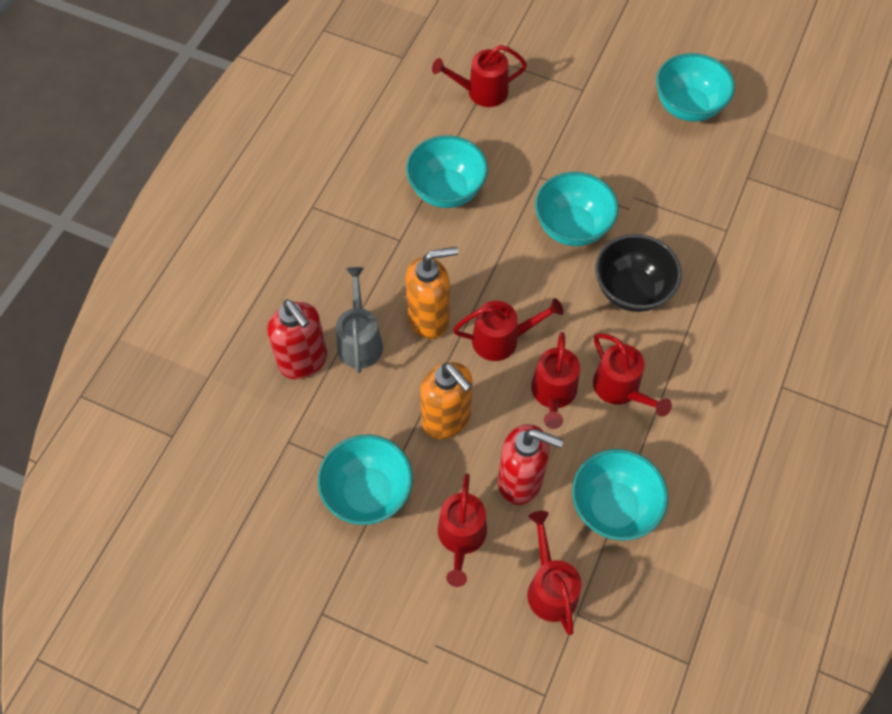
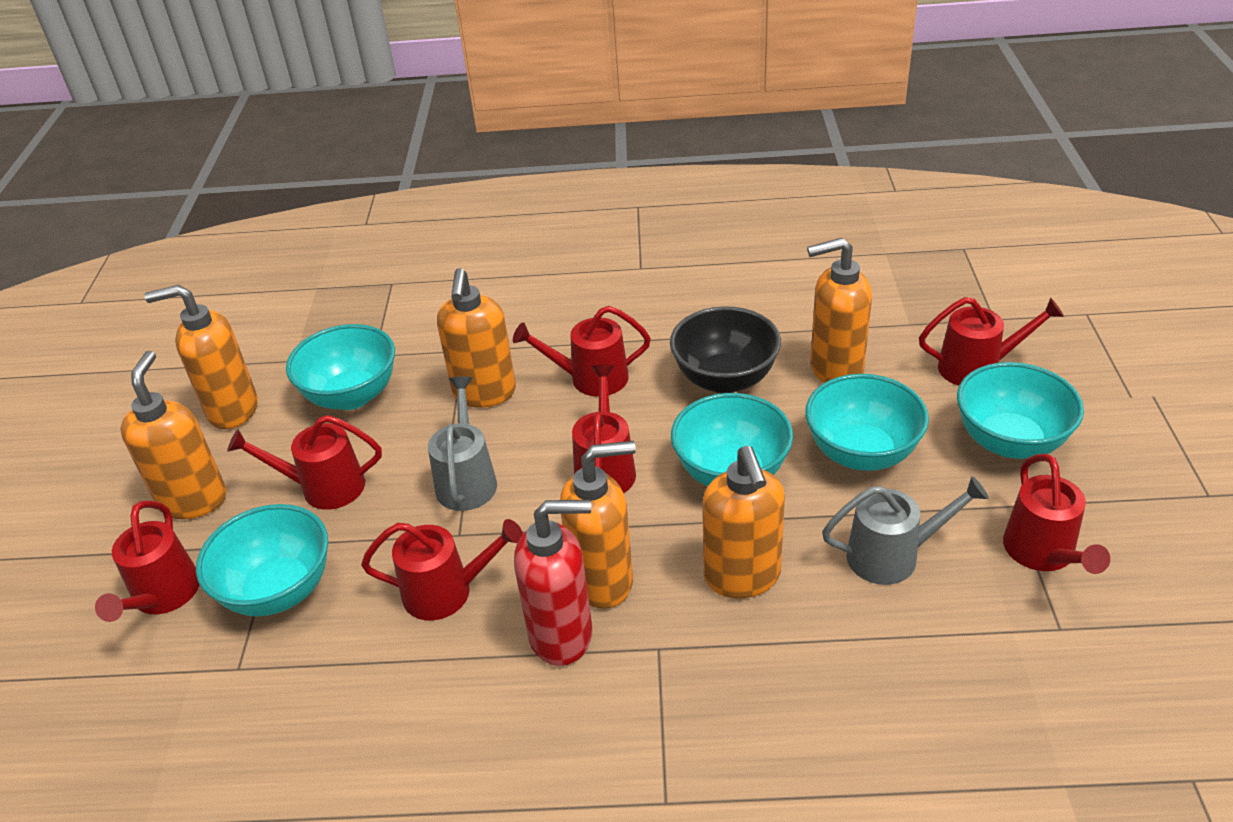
grey watering can: [336,267,383,373] = 1 -> [428,376,497,511] [822,476,989,585] = 2
orange soap dispenser: [406,247,458,339] [420,362,473,439] = 2 -> [120,351,227,519] [144,285,258,429] [437,268,516,408] [560,441,636,609] [702,446,785,598] [807,238,872,383] = 6
red soap dispenser: [267,299,327,379] [498,424,564,505] = 2 -> [514,500,592,666] = 1
red watering can: [432,45,527,107] [438,473,487,587] [453,298,564,361] [527,511,581,635] [531,332,580,429] [593,333,672,417] = 6 -> [95,501,200,622] [227,415,382,510] [361,519,523,620] [513,306,651,397] [572,364,636,493] [919,297,1064,386] [1003,454,1110,574] = 7

